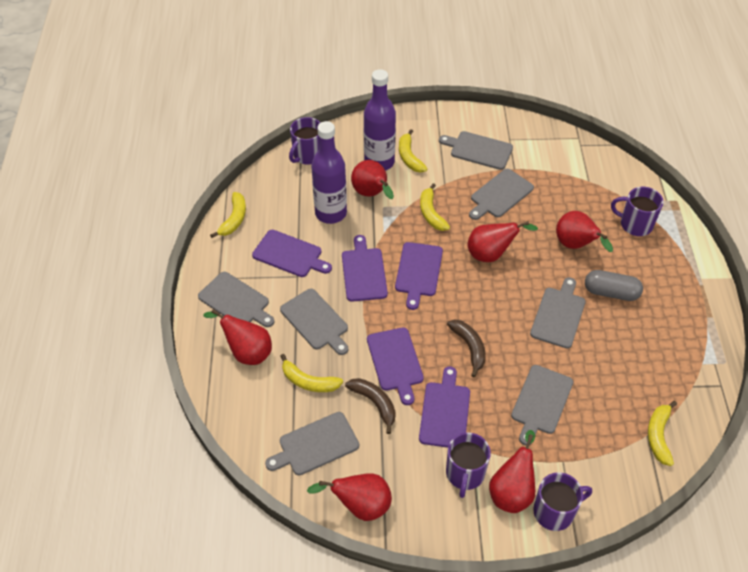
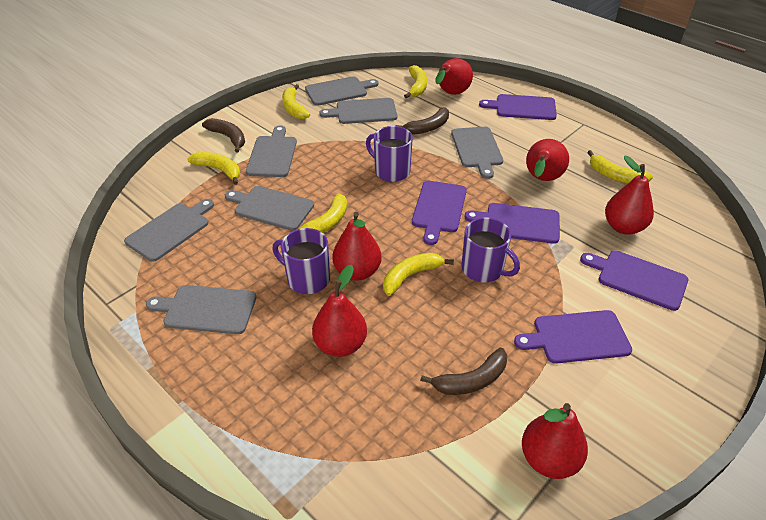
brown banana: [345,378,396,434] [447,320,486,377] = 2 -> [202,118,245,153] [395,107,449,135] [420,348,507,395] = 3
grey capsule: [585,270,643,301] = 1 -> none = 0
purple bottle: [311,121,347,224] [364,69,396,171] = 2 -> none = 0
purple mug: [289,117,321,165] [446,432,491,498] [533,472,592,531] [611,187,664,236] = 4 -> [273,228,330,294] [366,126,413,182] [461,217,520,283] = 3
yellow banana: [210,192,246,238] [281,354,343,392] [399,129,427,173] [420,183,450,231] [648,401,677,466] = 5 -> [187,152,240,185] [282,84,310,119] [290,193,347,233] [383,253,454,296] [404,65,427,98] [587,150,653,183] = 6

